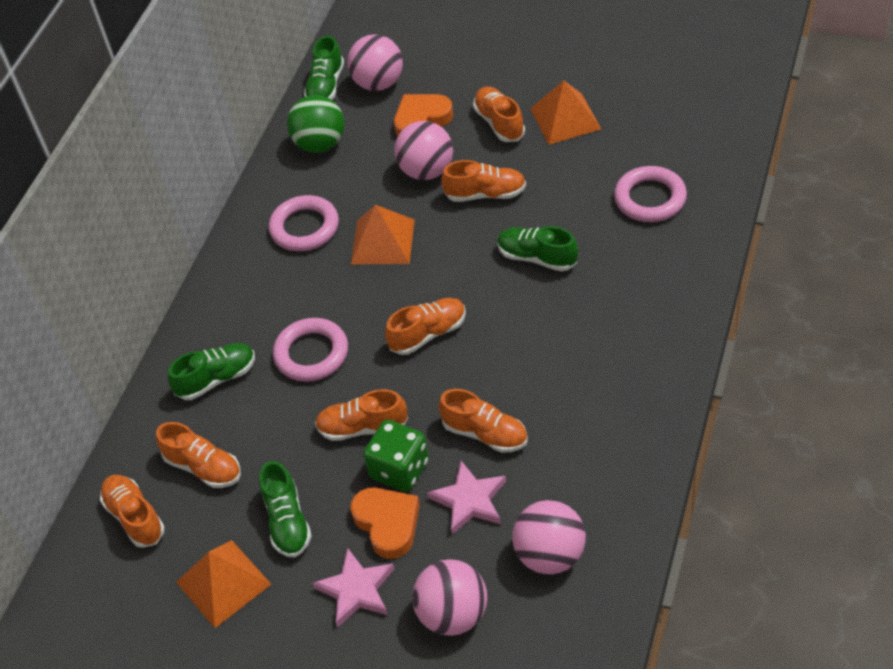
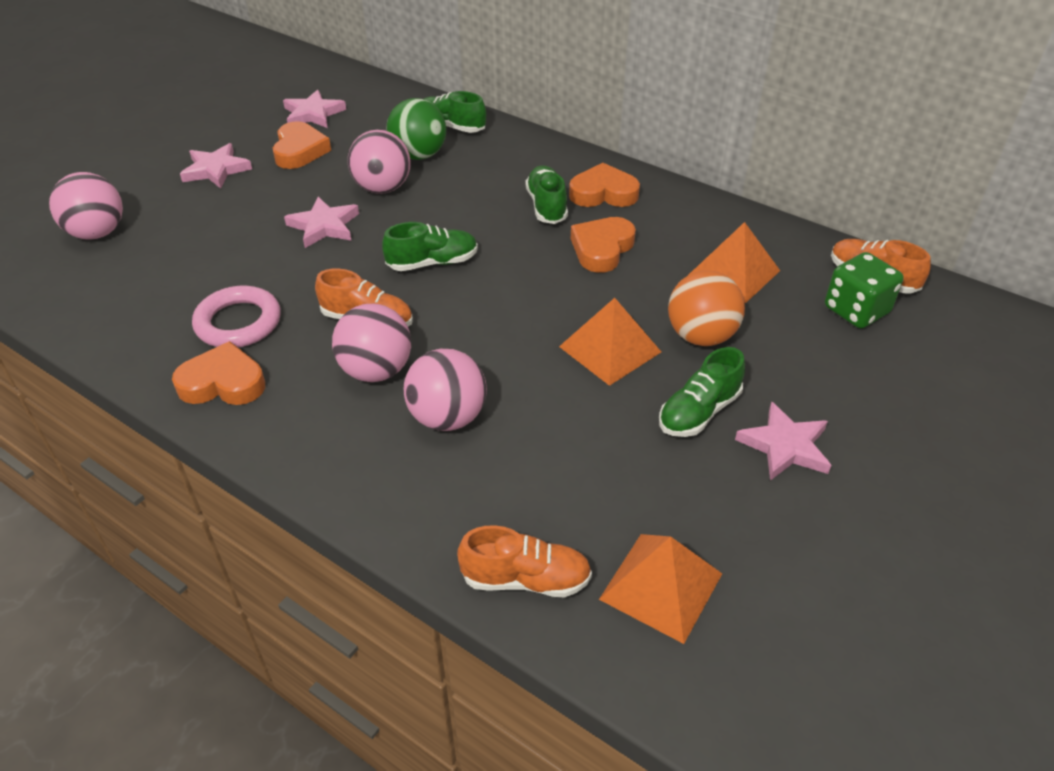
orange ball: none = 0 -> [668,270,745,346] = 1
orange heart: [350,488,420,559] [394,94,453,136] = 2 -> [172,341,265,405] [273,121,331,169] [569,163,640,207] [571,217,636,273] = 4
orange shoe: [100,475,165,548] [156,422,241,488] [315,389,408,441] [385,298,466,355] [438,389,528,453] [441,160,526,202] [473,87,525,142] = 7 -> [315,269,413,327] [457,525,592,597] [831,239,931,294] = 3
pink ring: [269,195,339,251] [273,318,348,382] [614,166,687,222] = 3 -> [192,286,281,348] = 1
pink star: [312,548,394,628] [427,461,506,535] = 2 -> [180,143,252,189] [283,90,346,128] [284,197,359,248] [735,401,831,481] = 4

